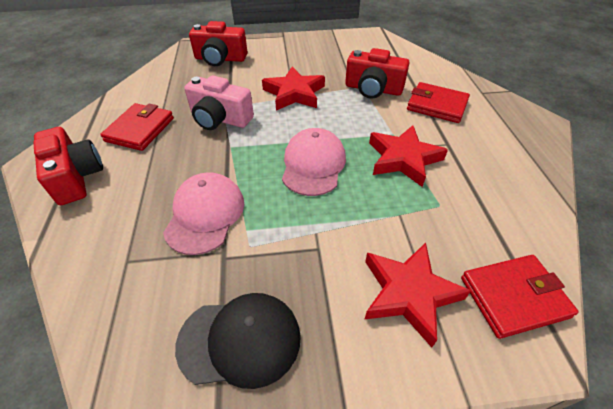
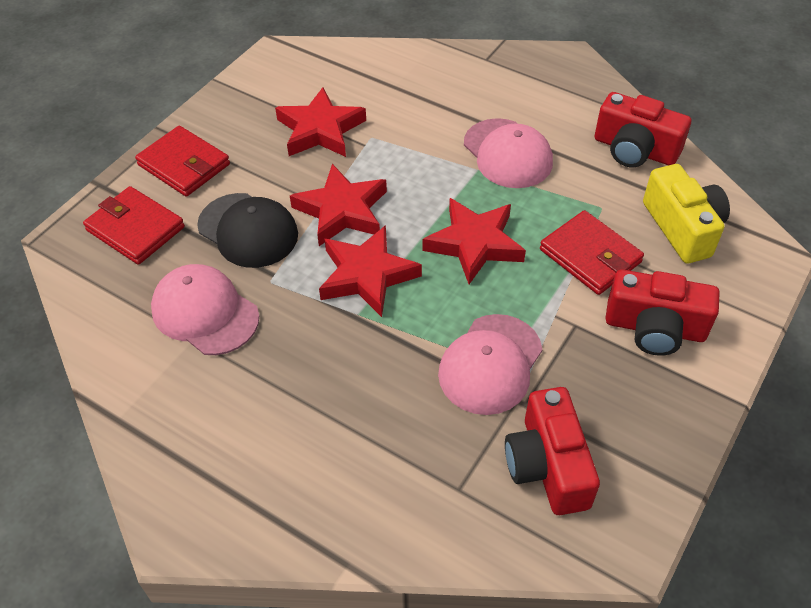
pink camera: [184,75,254,130] = 1 -> none = 0
pink cap: [163,172,244,255] [282,128,346,196] = 2 -> [151,264,259,355] [438,314,543,415] [464,118,553,188] = 3
red star: [262,66,325,110] [365,243,471,347] [369,125,448,187] = 3 -> [275,87,366,157] [290,164,387,246] [319,225,422,317] [422,198,526,284] = 4
yellow camera: none = 0 -> [643,164,730,264] = 1

